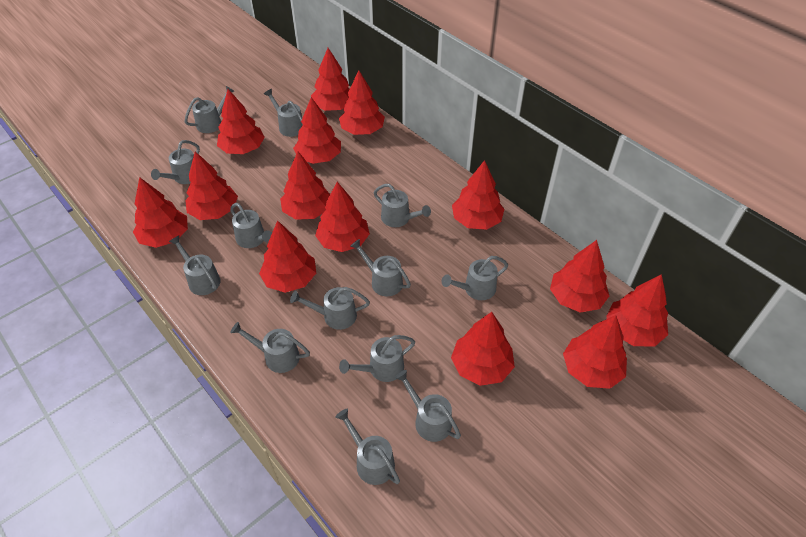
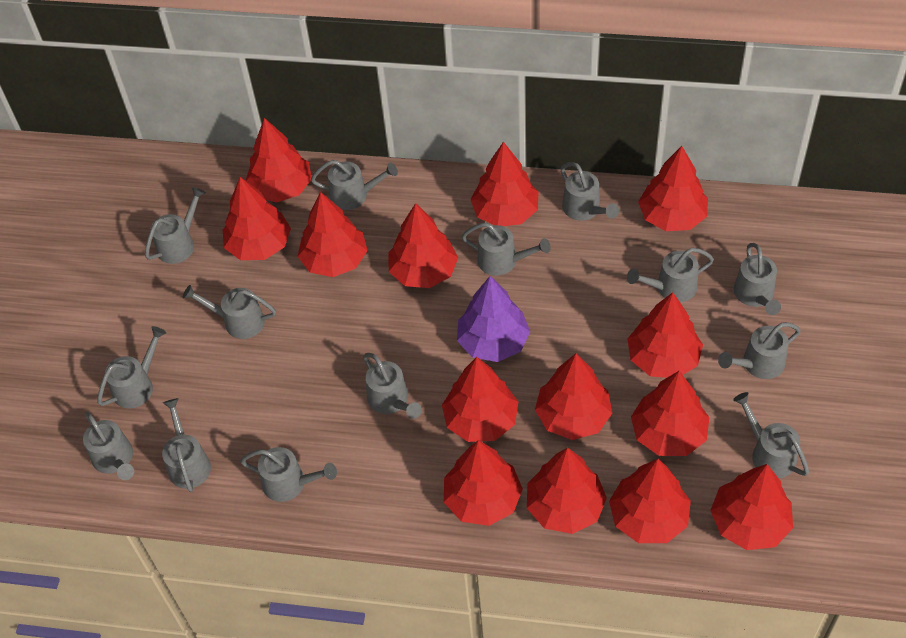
grey watering can: [151,140,200,184] [169,236,220,295] [184,86,234,133] [230,203,272,248] [230,322,310,373] [264,89,303,137] [290,287,370,330] [335,409,400,485] [339,335,415,382] [350,239,411,297] [374,184,431,227] [395,370,461,442] [442,256,508,300] = 13 -> [83,412,134,480] [97,326,166,408] [145,187,206,264] [162,398,211,492] [183,285,276,339] [240,447,337,502] [311,160,398,210] [363,353,422,419] [462,223,551,276] [560,162,619,221] [627,248,714,302] [718,322,801,379] [733,392,809,478] [734,243,781,315] = 14
purple tree: none = 0 -> [457,276,530,362] = 1

